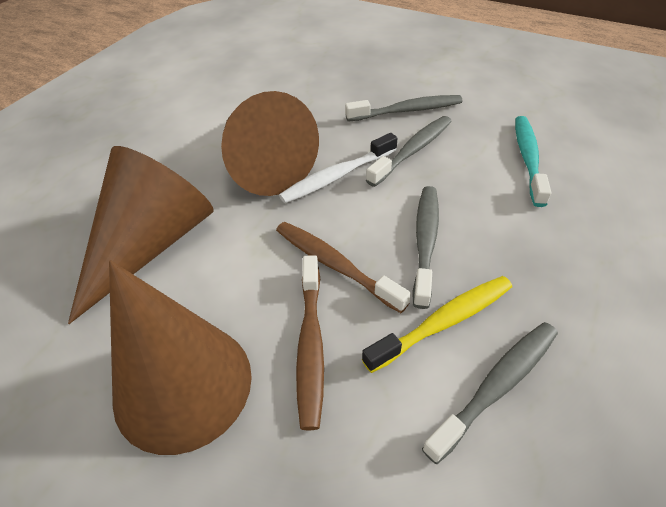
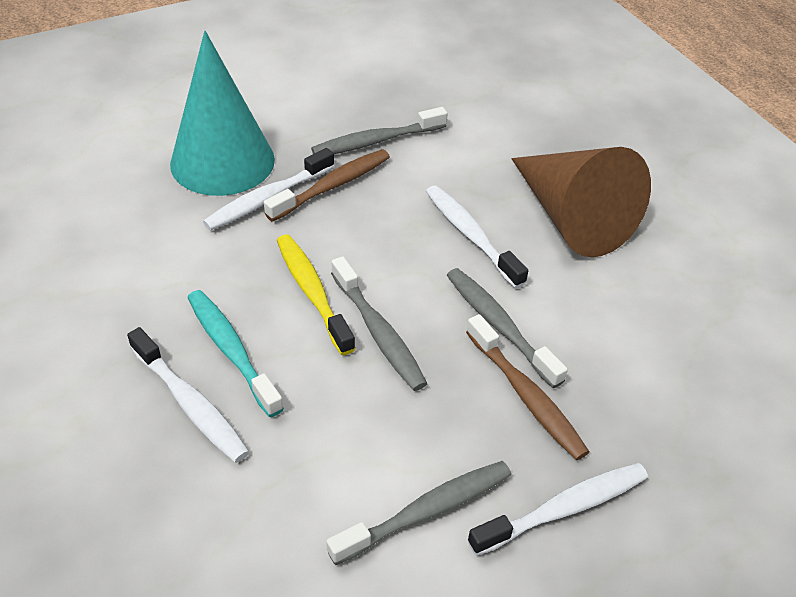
brown cone: [68,146,214,324] [109,260,252,455] [221,91,319,196] = 3 -> [512,147,651,257] = 1
turquoise cone: none = 0 -> [170,31,275,196] = 1
white toothbrush: [279,133,398,204] = 1 -> [127,327,249,463] [203,148,334,231] [426,186,528,288] [468,463,648,556] = 4

